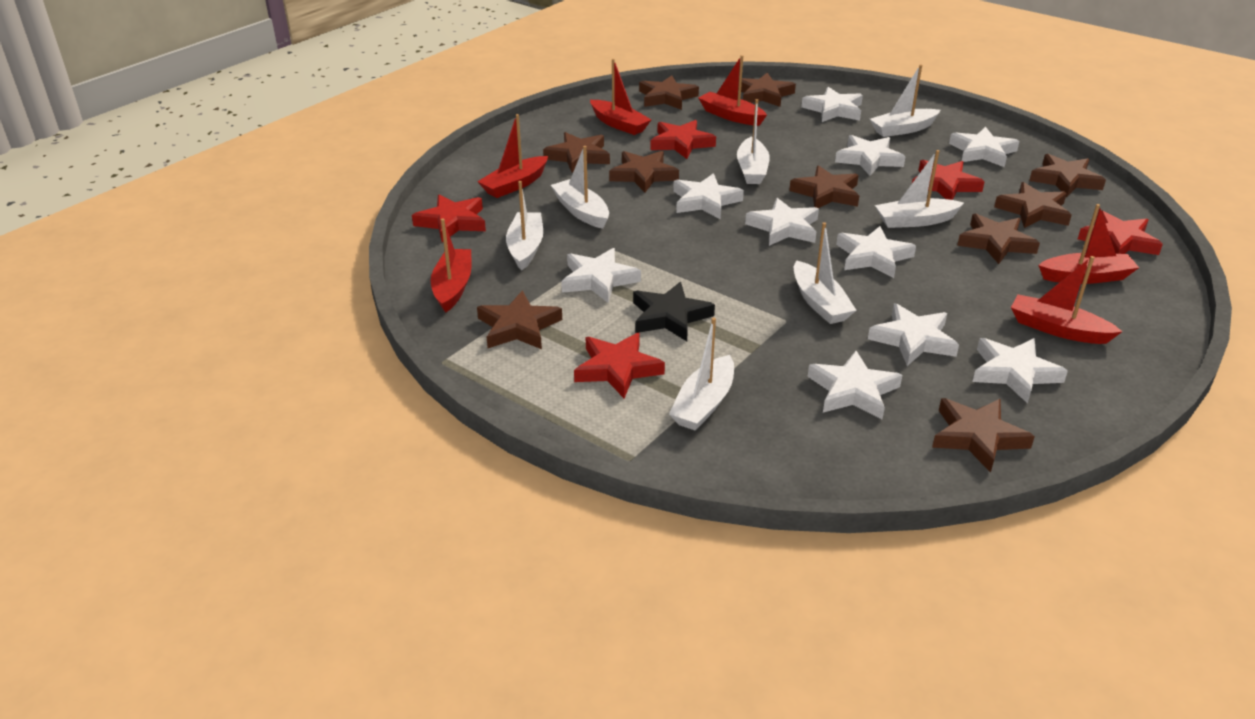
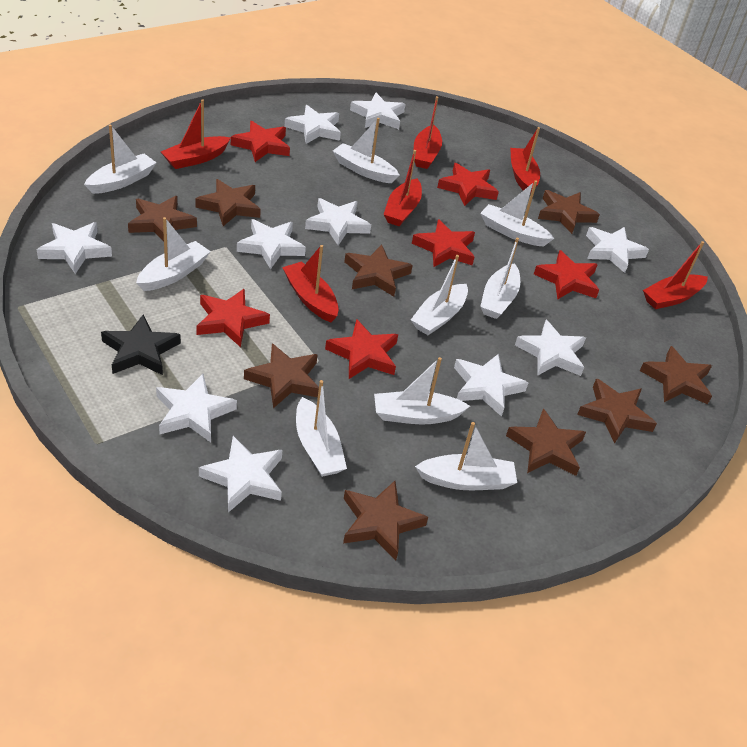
brown star: [477,290,562,349] [543,132,610,173] [609,151,679,193] [639,75,699,110] [738,73,796,107] [789,165,859,208] [932,398,1035,473] [957,214,1040,264] [994,182,1072,228] [1029,154,1106,197] = 10 -> [128,196,197,242] [195,179,261,226] [244,344,319,408] [343,481,428,561] [344,245,413,297] [506,408,586,476] [538,190,600,234] [577,378,657,444] [640,346,712,404] = 9
red star: [412,195,486,242] [574,333,665,398] [650,120,716,159] [912,160,985,200] [1078,210,1163,255] = 5 -> [197,289,270,347] [231,121,290,162] [325,319,398,379] [412,219,475,267] [437,163,499,206] [534,250,599,300] = 6
white boat: [506,181,543,271] [551,146,609,229] [669,317,734,431] [737,99,770,184] [794,222,857,324] [870,64,940,137] [875,150,964,228] = 7 -> [84,125,157,194] [136,217,211,291] [296,380,347,477] [333,118,400,183] [374,357,470,425] [411,255,468,335] [415,422,517,490] [480,180,554,246] [480,238,520,319] = 9

